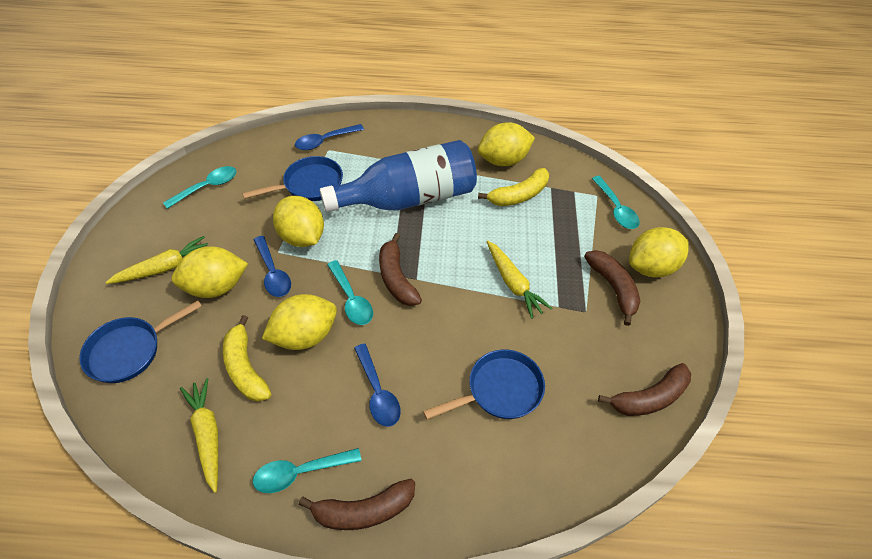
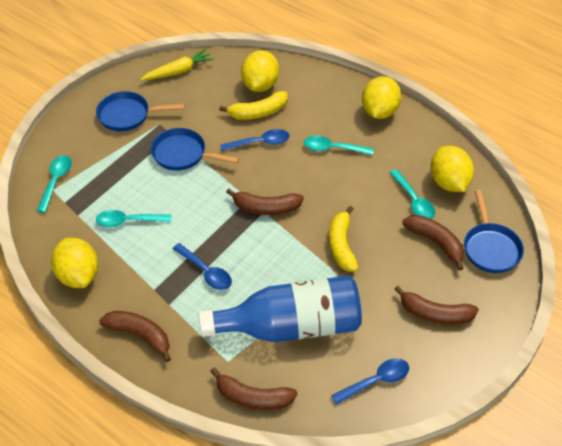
brown banana: [298,479,415,530] [379,233,422,306] [584,250,641,326] [598,363,691,416] = 4 -> [99,311,171,362] [210,368,298,410] [226,189,304,215] [394,286,479,325] [402,215,464,270] = 5
yellow carrot: [105,236,208,284] [180,378,218,493] [487,241,552,319] = 3 -> [141,49,214,80] = 1
yellow lemon: [172,246,248,298] [262,294,337,350] [273,196,324,247] [478,122,535,166] [629,227,689,277] = 5 -> [51,238,98,288] [241,50,279,92] [362,76,401,119] [431,146,474,192] = 4

